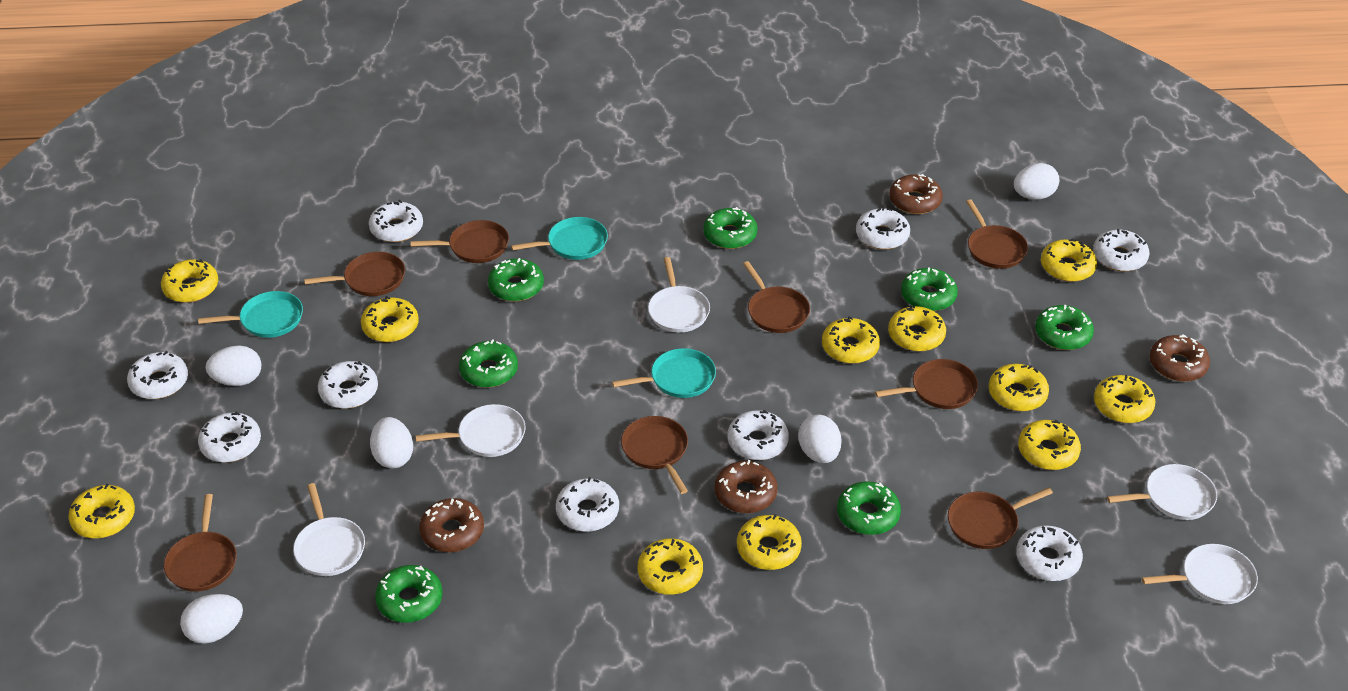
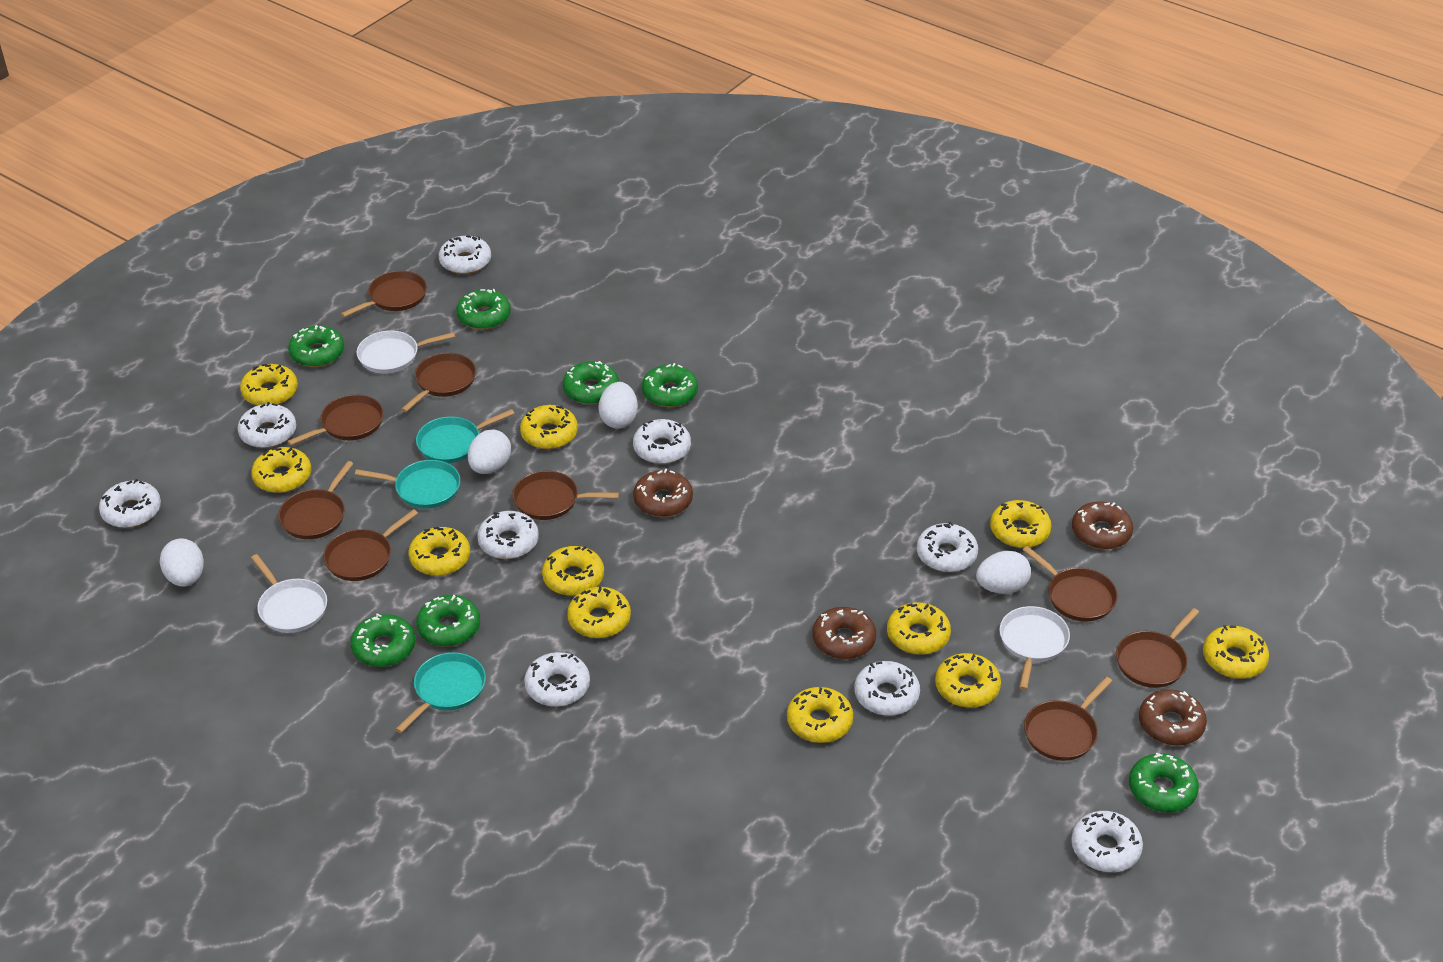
brown pan: [164,494,237,592] [304,252,405,296] [411,220,509,263] [621,416,688,494] [743,261,810,333] [875,359,978,409] [948,488,1053,549] [966,199,1028,269] = 8 -> [278,461,354,539] [287,395,384,446] [323,509,418,581] [341,271,427,317] [401,353,476,412] [512,471,619,520] [1023,546,1118,621] [1024,677,1112,761] [1116,608,1199,688] = 9
white egg: [180,594,243,644] [206,346,261,386] [370,417,413,469] [798,415,842,463] [1014,163,1059,200] = 5 -> [160,538,204,587] [468,429,511,474] [599,382,638,429] [976,551,1031,594] = 4
white pan: [293,483,365,576] [416,404,526,457] [648,257,710,333] [1107,464,1217,520] [1142,544,1258,604] = 5 -> [251,554,327,633] [357,331,455,374] [999,606,1070,690] = 3

